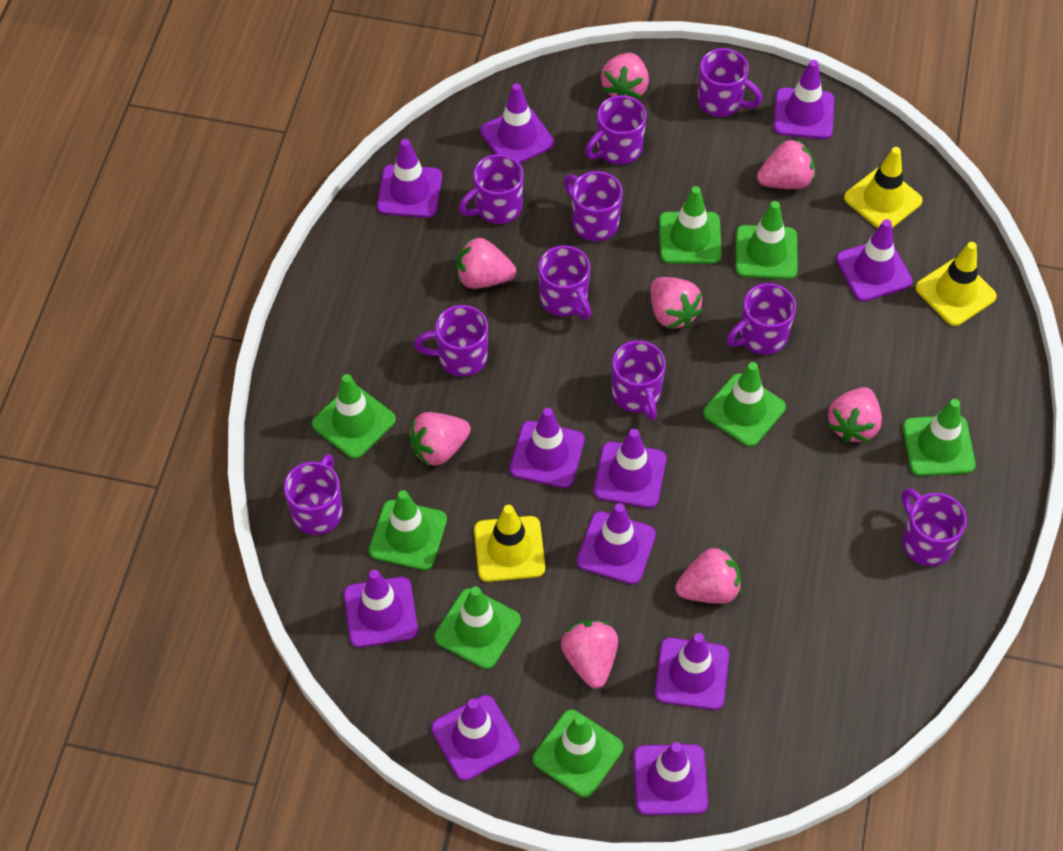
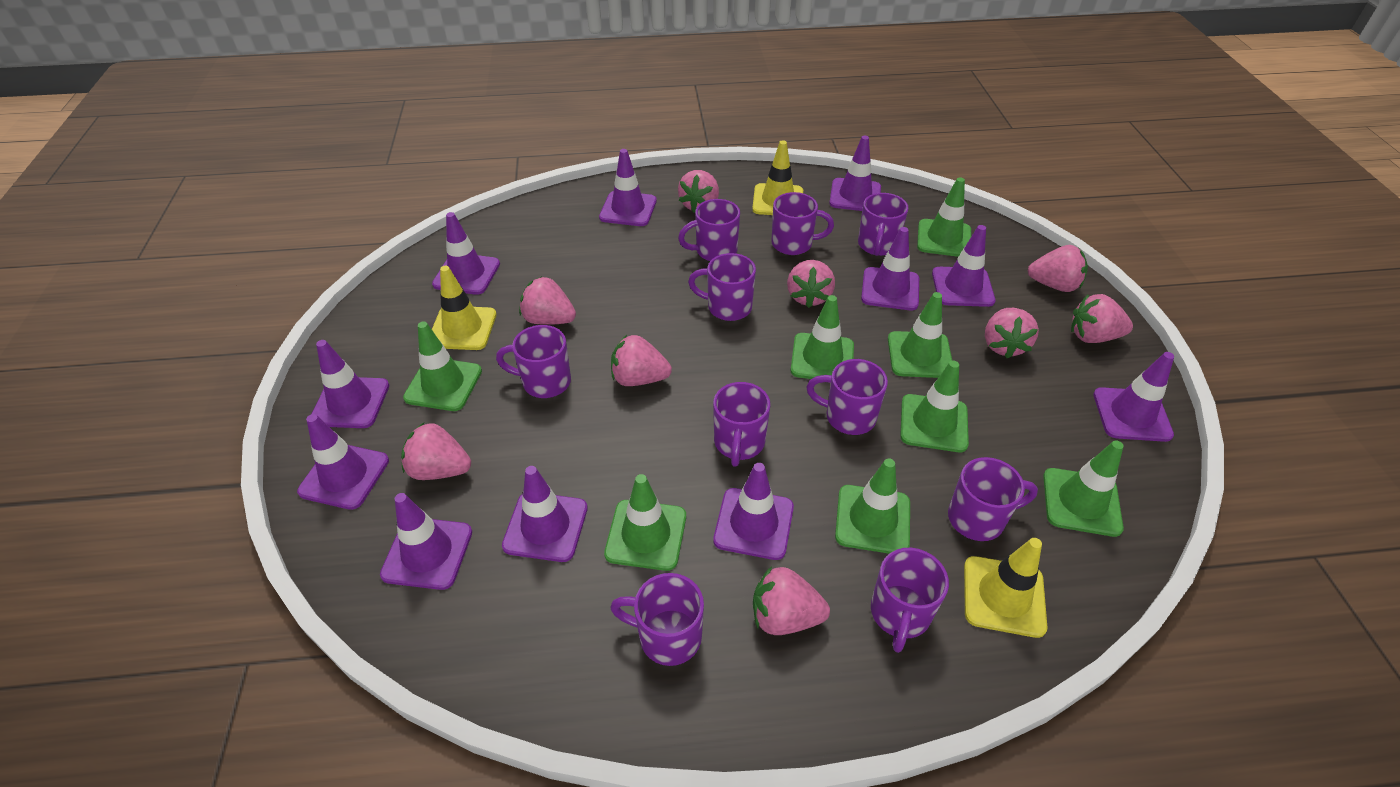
pink strawberry: [408,412,471,467] [457,237,516,289] [561,620,618,688] [601,53,649,99] [651,277,703,329] [675,547,741,604] [757,139,815,189] [828,387,882,443] = 8 -> [401,423,471,480] [519,276,576,325] [611,335,672,386] [678,170,719,213] [753,566,830,635] [787,260,835,308] [985,308,1039,358] [1028,245,1088,292] [1071,294,1133,343] = 9

